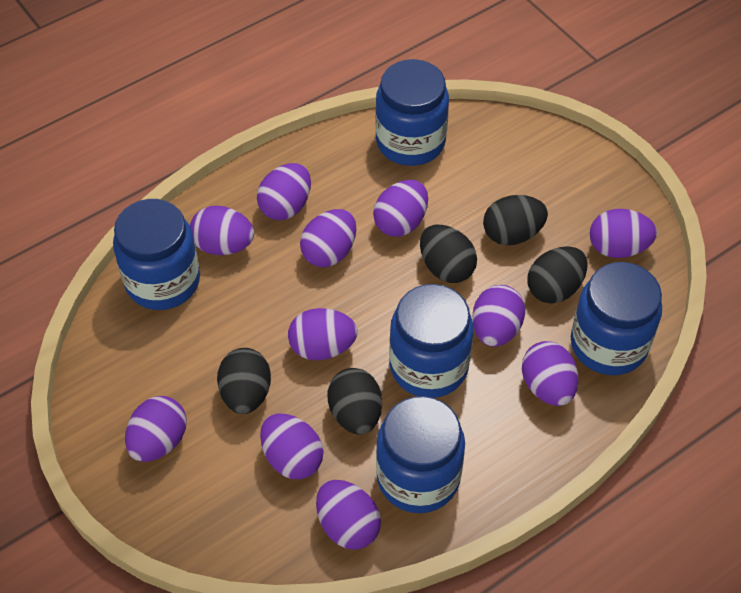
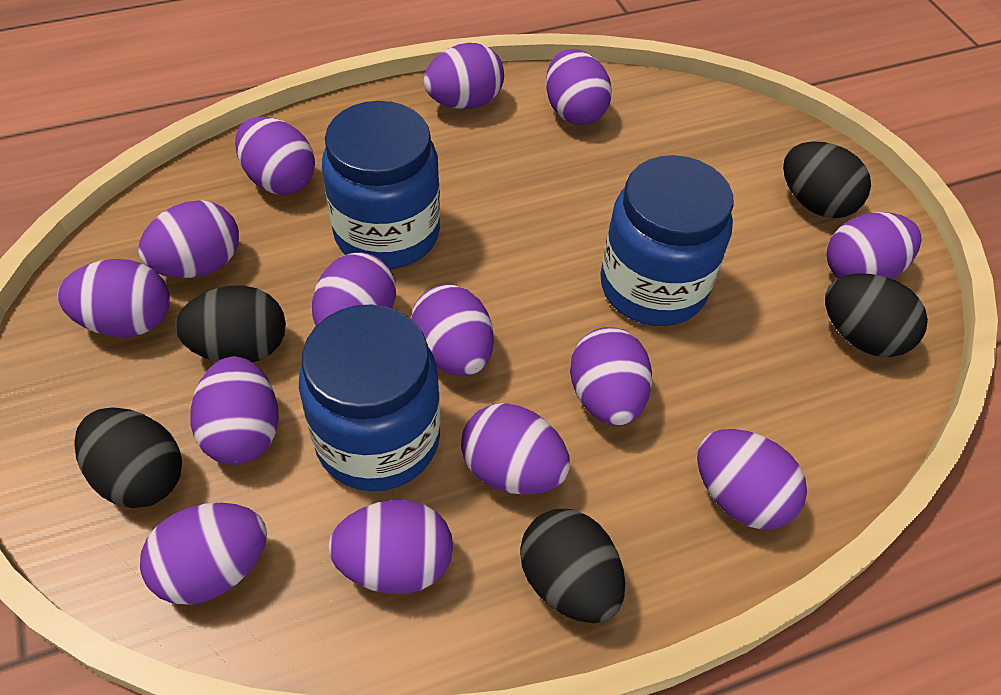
blue jar: [113,199,200,310] [375,59,449,166] [376,396,465,513] [389,284,474,398] [571,262,662,375] = 5 -> [299,304,441,491] [322,101,440,269] [600,155,734,326] = 3
purple egg: [125,396,187,462] [190,205,254,255] [257,163,311,220] [260,413,323,479] [288,308,358,361] [300,209,356,267] [316,480,381,550] [373,180,428,237] [472,285,525,347] [522,341,579,406] [590,209,657,258] = 11 -> [58,259,170,337] [138,200,239,278] [140,503,267,605] [190,357,279,465] [235,116,315,195] [312,252,396,326] [328,500,453,594] [411,285,494,376] [423,43,504,109] [461,403,570,495] [546,49,612,125] [570,327,652,426] [697,429,807,530] [827,212,921,279] = 14

